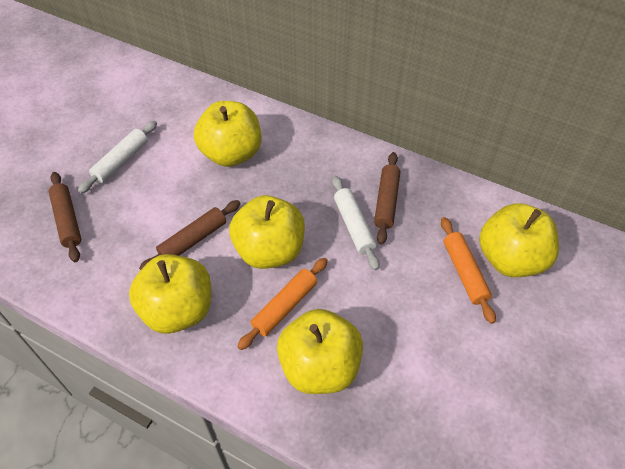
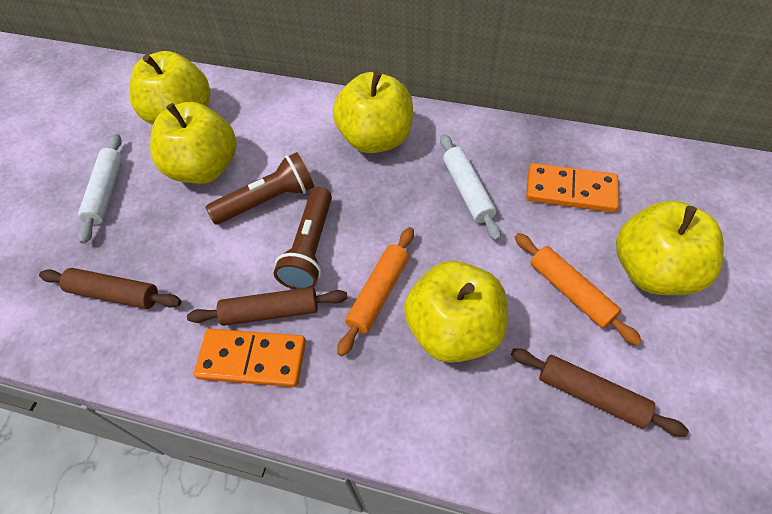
brown flashlight: none = 0 -> [206,152,314,224] [274,187,332,289] = 2
orange domino: none = 0 -> [194,329,306,387] [526,163,619,213] = 2

